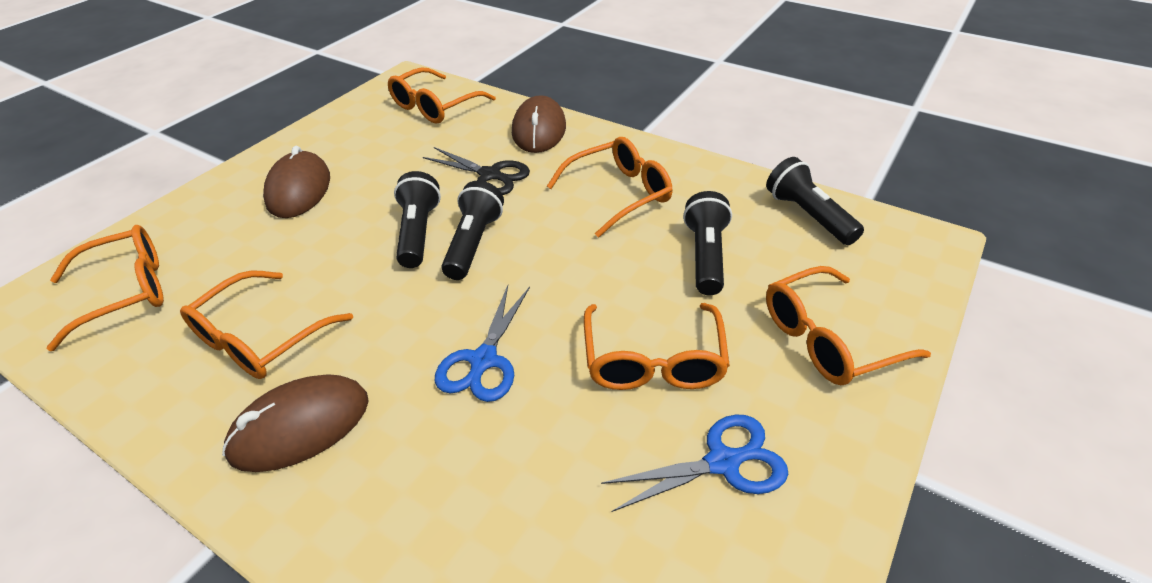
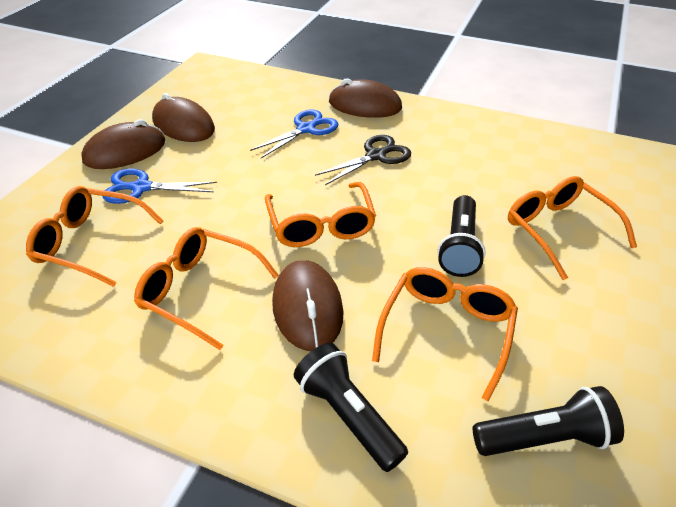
black flashlight: [394,171,441,268] [441,181,504,280] [683,191,732,295] [766,157,864,245] = 4 -> [294,343,408,472] [437,195,486,277] [473,386,624,456] = 3
brown mouse: [222,374,369,472] [263,146,330,218] [512,95,566,153] = 3 -> [81,119,166,169] [152,93,215,142] [272,260,343,351] [329,78,402,118] = 4
orange glasses: [47,225,164,351] [180,271,353,379] [388,67,496,124] [547,137,672,237] [584,303,730,390] [766,266,931,385] = 6 -> [26,186,164,287] [134,227,279,350] [265,182,376,247] [372,267,518,402] [508,176,637,280] = 5

